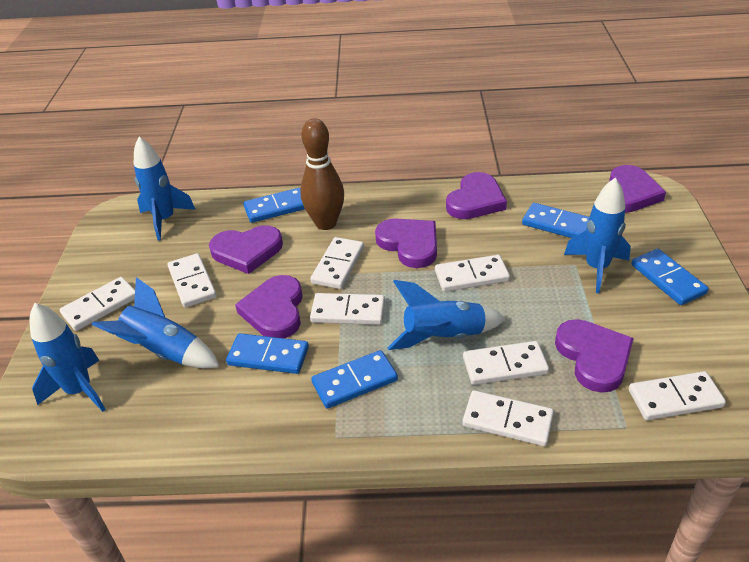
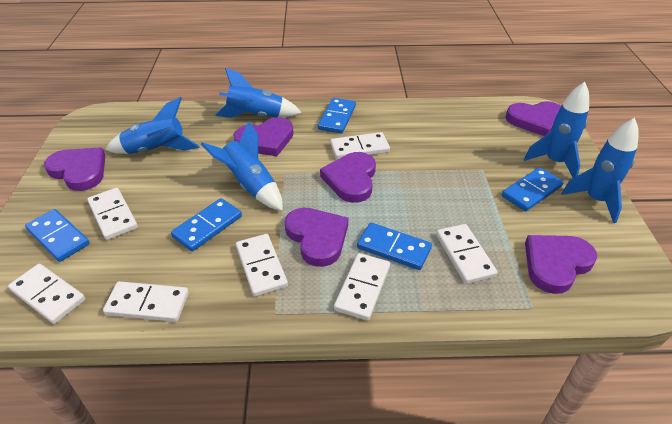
brown bowling pin: [300,118,344,230] = 1 -> none = 0
white domino: [60,277,135,331] [168,253,217,308] [310,237,364,289] [310,293,385,325] [435,255,510,292] [462,390,554,446] [463,341,549,385] [629,371,726,420] = 8 -> [8,264,85,324] [87,188,138,240] [103,281,189,322] [236,234,288,297] [330,132,390,160] [334,253,390,321] [436,224,498,284] = 7

